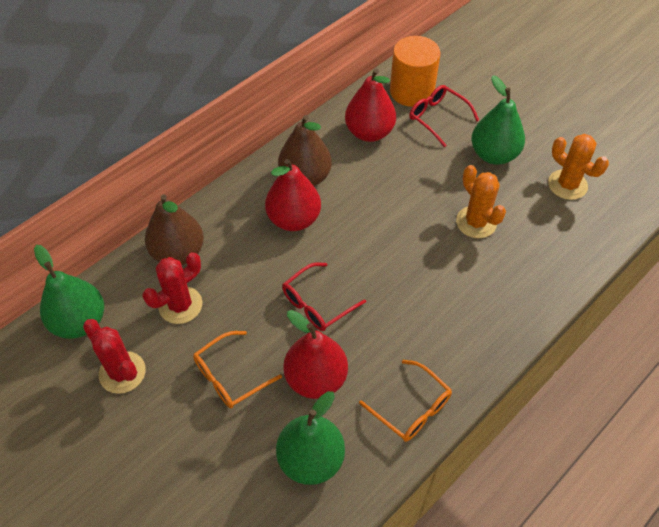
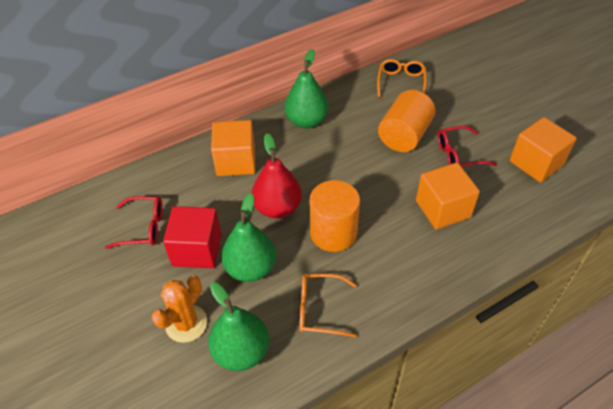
brown pear: [145,194,204,265] [278,115,332,186] = 2 -> none = 0
orange cactus: [456,165,506,238] [548,134,609,200] = 2 -> [151,276,207,343] = 1
orange cube: none = 0 -> [211,120,255,176] [416,163,480,229] [510,117,577,182] = 3
orange cylinder: [390,36,440,107] = 1 -> [309,180,360,252] [378,90,435,152] = 2
red cactus: [83,319,146,394] [143,252,202,324] = 2 -> none = 0
red cube: none = 0 -> [163,206,222,268] = 1
red pear: [265,159,321,231] [283,310,348,399] [345,69,396,142] = 3 -> [252,133,302,219] = 1

